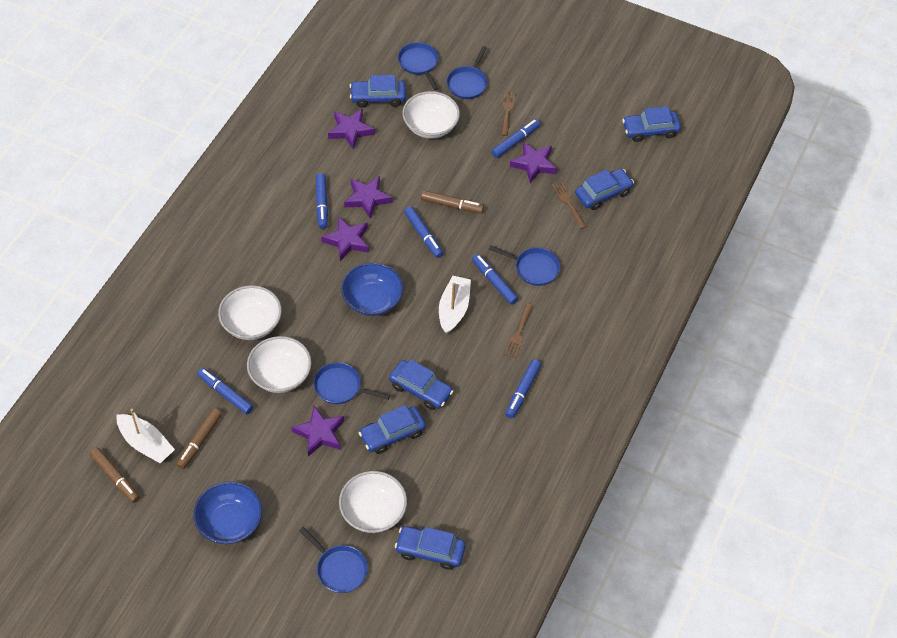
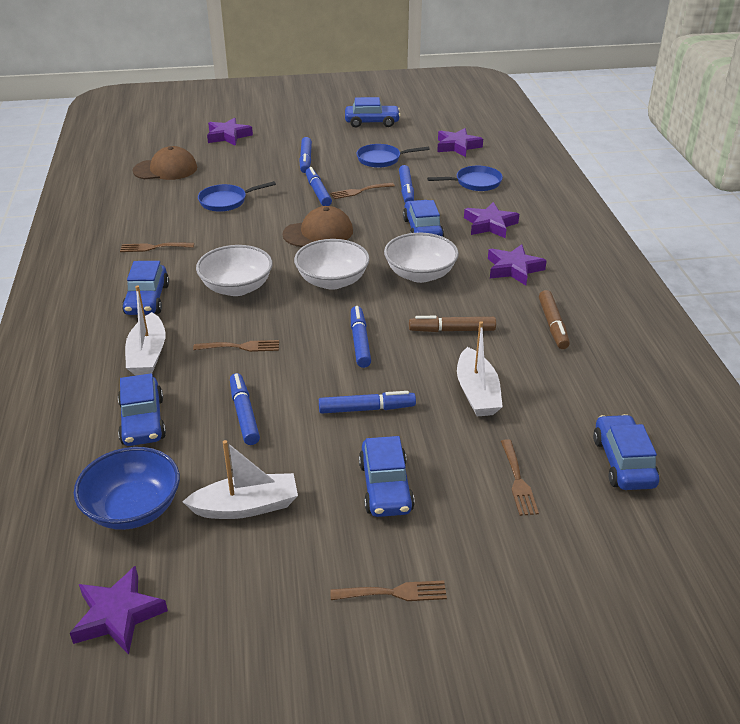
blue bowl: [193,481,262,544] [341,263,403,316] = 2 -> [74,447,180,530] = 1
blue pan: [299,527,368,593] [313,362,390,404] [398,42,439,90] [446,46,488,99] [489,245,560,286] = 5 -> [198,181,276,212] [357,144,430,168] [427,166,503,191] = 3
brown cap: none = 0 -> [133,146,197,180] [283,206,353,247] = 2
brown fork: [501,91,515,136] [504,304,533,358] [552,181,587,229] = 3 -> [120,242,194,252] [193,340,279,352] [330,183,395,199] [330,580,447,601] [501,439,539,516] = 5
brown marker: [90,448,140,503] [176,408,222,469] [421,190,484,214] = 3 -> [409,316,496,332] [539,290,570,349] = 2
white boat: [117,409,175,463] [439,276,471,334] = 2 -> [125,286,165,376] [182,440,298,519] [457,321,503,416] = 3
white bowl: [218,285,282,340] [247,336,312,393] [339,471,407,533] [402,91,460,139] = 4 -> [196,245,273,296] [294,239,370,290] [384,233,459,283] = 3

